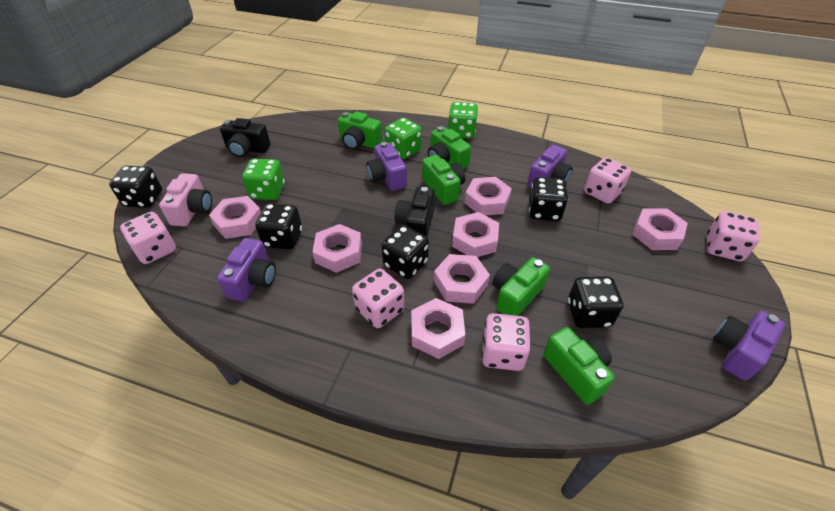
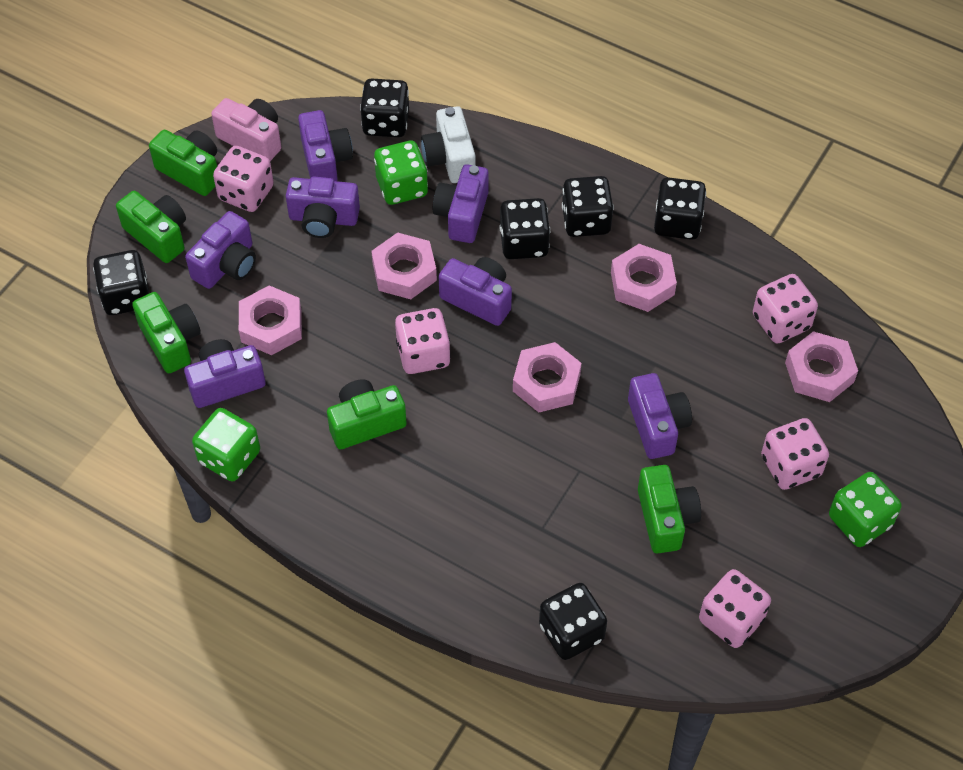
black camera: [220,118,271,157] [395,187,435,237] = 2 -> none = 0
black dice: [109,166,162,208] [255,203,302,250] [382,225,429,279] [529,177,568,221] [568,276,623,328] = 5 -> [93,250,149,315] [360,78,409,137] [499,198,550,259] [539,583,607,660] [562,176,614,237] [654,177,706,240] = 6
pink nut: [209,196,261,239] [313,224,362,273] [411,298,465,359] [434,254,490,304] [452,212,499,257] [465,177,512,215] [632,208,688,250] = 7 -> [239,285,302,355] [371,232,437,299] [513,342,581,412] [611,244,677,312] [785,331,858,402] = 5
purple camera: [217,238,276,302] [366,142,407,191] [527,145,573,188] [713,311,785,381] = 4 -> [184,339,266,408] [185,211,256,289] [286,177,360,238] [298,110,353,181] [433,164,489,243] [439,257,512,326] [628,373,692,459] = 7
white camera: none = 0 -> [421,106,476,183] = 1

